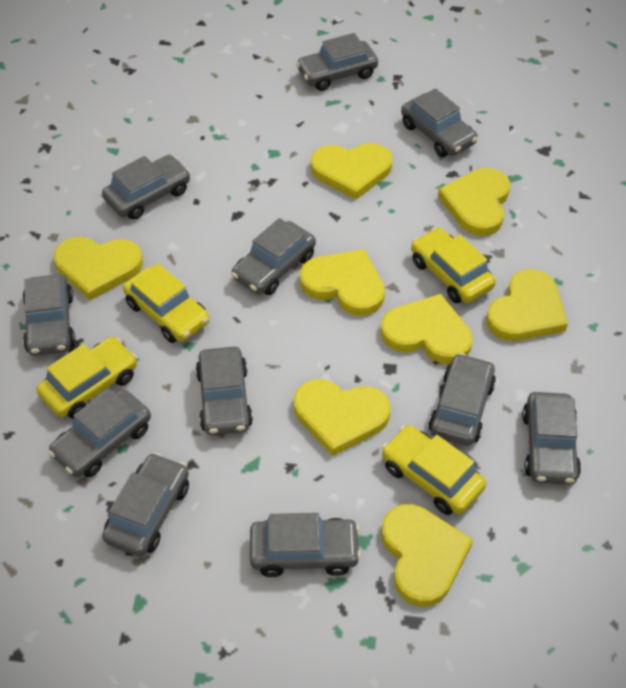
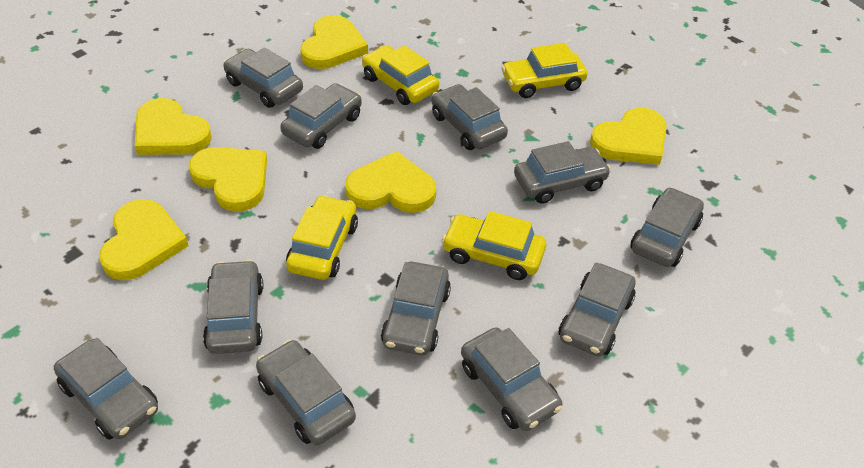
yellow heart: [54,237,143,300] [294,379,390,456] [300,249,385,316] [311,143,393,200] [380,294,473,364] [381,504,473,607] [438,168,510,236] [486,269,568,341] = 8 -> [99,199,189,280] [135,98,212,155] [189,147,267,212] [300,15,368,69] [345,151,436,213] [590,108,667,165] = 6

